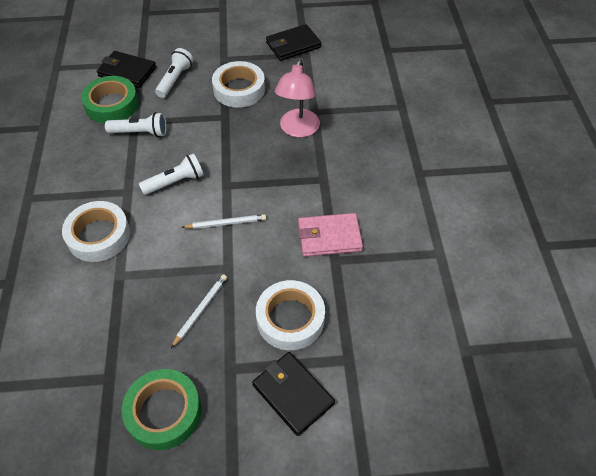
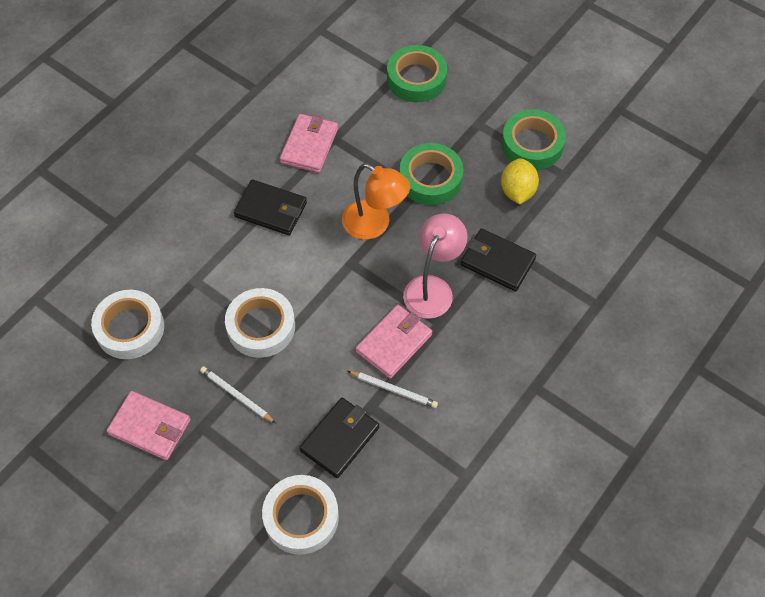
green tape: [81,76,139,123] [122,369,202,450] = 2 -> [387,45,447,102] [400,143,463,205] [501,110,566,170] = 3
orange lamp: none = 0 -> [342,163,410,240] = 1
pink wallet: [298,213,363,257] = 1 -> [107,391,191,460] [280,114,338,173] [355,305,432,379] = 3
white flashlight: [105,112,167,137] [139,153,204,195] [155,48,193,98] = 3 -> none = 0
yellow lemon: none = 0 -> [501,158,539,204] = 1

